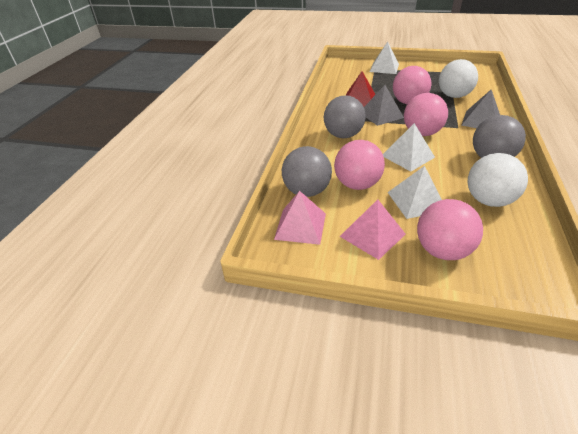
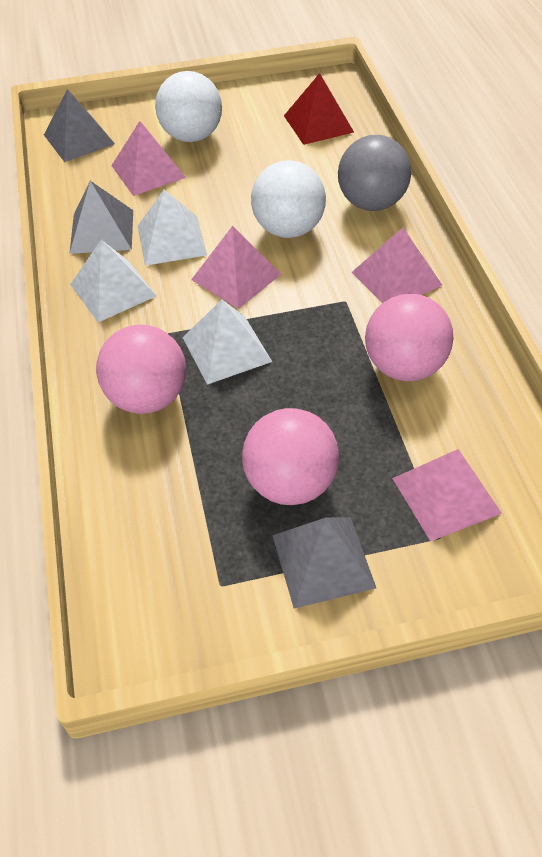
grey ball: [282,146,332,197] [324,95,366,138] [473,115,526,158] = 3 -> [338,135,411,211] = 1
grey pyramid: [364,85,404,126] [461,90,500,128] = 2 -> [44,89,115,162] [69,181,133,254] [272,517,376,608] = 3
pink ball: [334,140,385,190] [393,66,432,104] [404,93,448,136] [417,199,483,260] = 4 -> [96,325,186,414] [242,408,339,505] [365,294,453,381] = 3
pink pyramid: [274,191,326,245] [340,199,406,260] = 2 -> [111,121,186,196] [191,226,281,309] [351,228,442,303] [392,449,502,542] = 4

